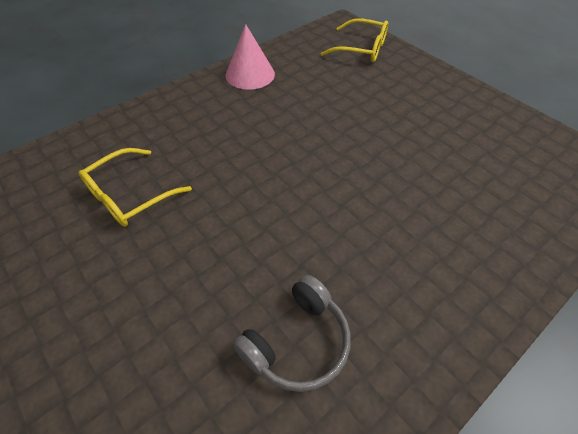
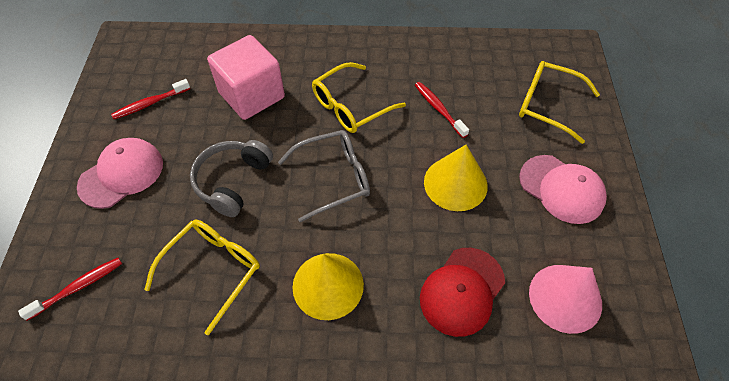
grey glasses: none = 0 -> [278,130,370,223] = 1
pink cap: none = 0 -> [77,138,163,209] [519,155,607,224] = 2
pink cube: none = 0 -> [207,35,285,120] = 1
red cap: none = 0 -> [420,248,505,337] = 1
red toothbrush: none = 0 -> [18,257,122,321] [111,79,190,119] [415,82,469,138] = 3
yellow cone: none = 0 -> [292,253,364,320] [424,145,488,211] = 2
yellow glasses: [78,148,192,227] [321,18,388,62] = 2 -> [144,220,260,335] [312,62,406,133] [519,61,600,144] = 3

